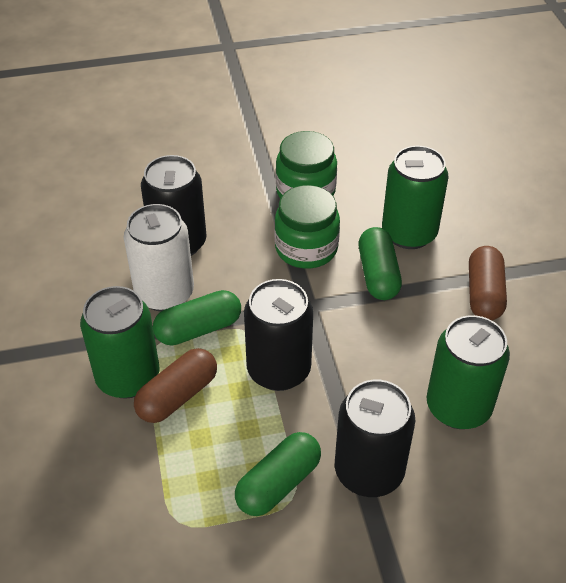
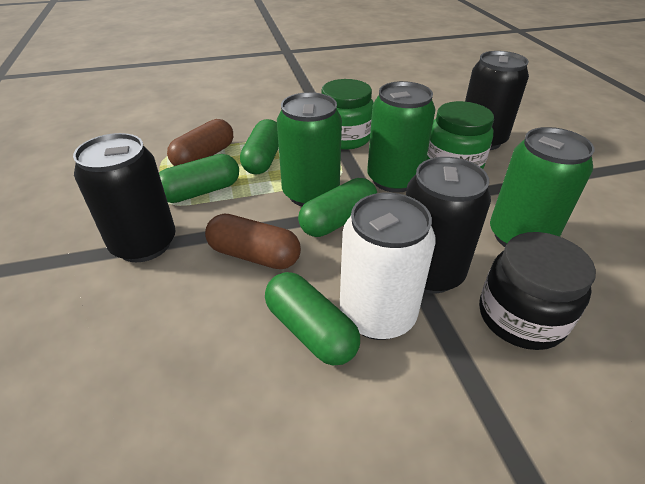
black jar: none = 0 -> [479,232,596,350] = 1
green capsule: [153,290,241,345] [235,432,321,516] [359,227,402,300] = 3 -> [159,154,239,203] [240,119,279,174] [265,272,360,365] [298,178,377,237] = 4

